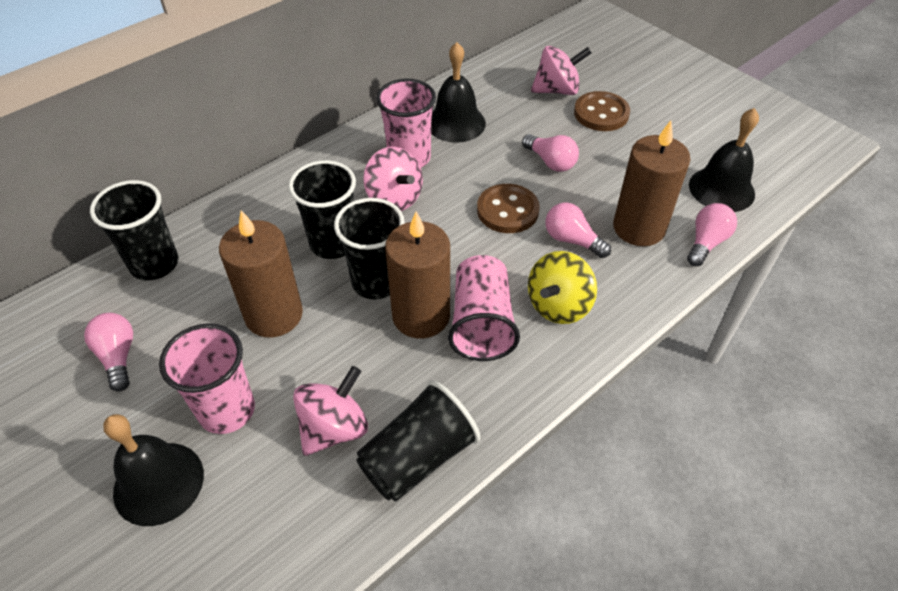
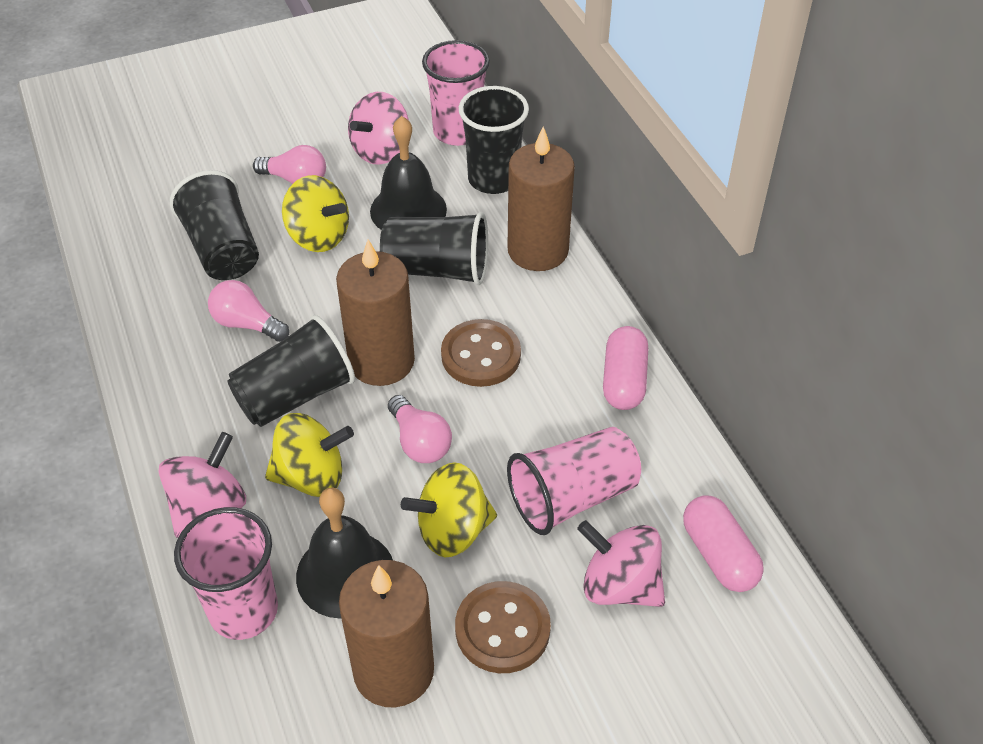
black bell: [103,414,204,526] [431,42,486,143] [689,108,759,212] = 3 -> [296,487,393,619] [370,116,447,230] = 2
pink capsule: none = 0 -> [603,326,648,410] [683,495,764,592] = 2
pink light bulb: [84,313,133,392] [522,134,579,172] [545,203,611,258] [687,203,737,266] = 4 -> [208,280,289,342] [253,145,326,184] [388,395,452,463] = 3
yellow spinning top: [528,251,597,324] = 1 -> [265,413,354,497] [282,175,349,252] [401,462,497,557] = 3

